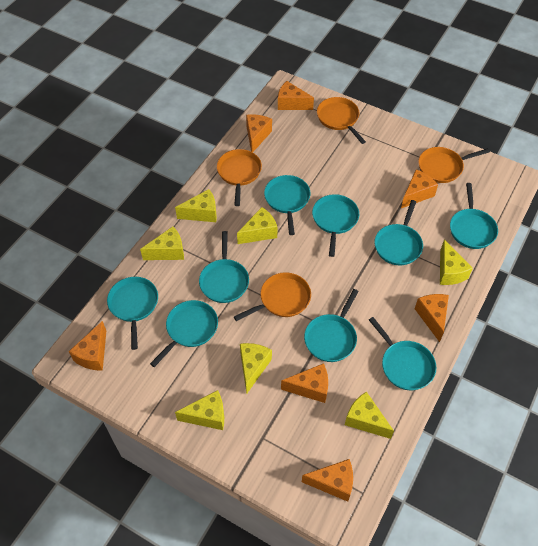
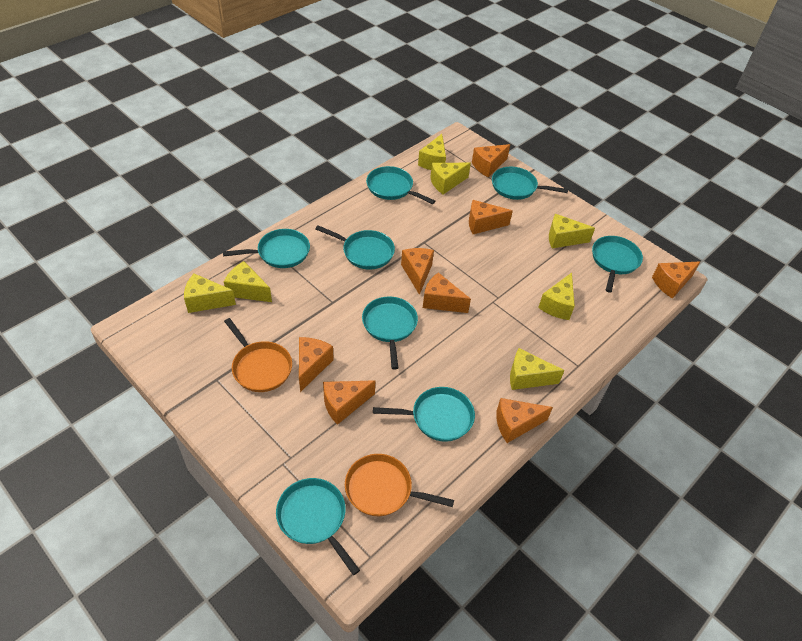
orange cheese: [69,321,106,371] [246,114,272,152] [278,81,314,110] [281,363,328,403] [302,459,353,502] [401,169,438,208] [415,294,449,342] = 7 -> [299,337,334,392] [323,380,375,425] [401,248,434,295] [423,272,471,313] [469,200,513,234] [472,144,510,177] [496,398,553,443] [652,262,700,299] = 8
orange pan: [217,149,262,206] [234,272,311,321] [317,97,366,144] [418,147,490,183] = 4 -> [224,318,292,392] [345,454,454,516] = 2
turquoise pan: [107,277,158,350] [150,300,218,367] [199,231,249,303] [264,175,310,235] [304,289,359,362] [312,194,359,257] [369,317,436,390] [374,200,423,265] [450,183,498,249] = 9 -> [223,229,310,268] [276,478,360,575] [315,225,395,270] [362,296,418,369] [366,166,435,204] [373,387,475,442] [492,167,568,200] [592,236,643,293] = 8

